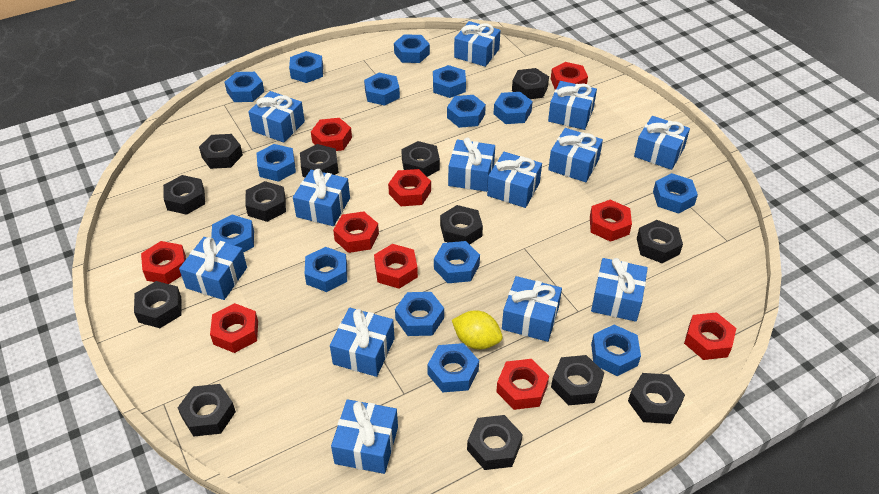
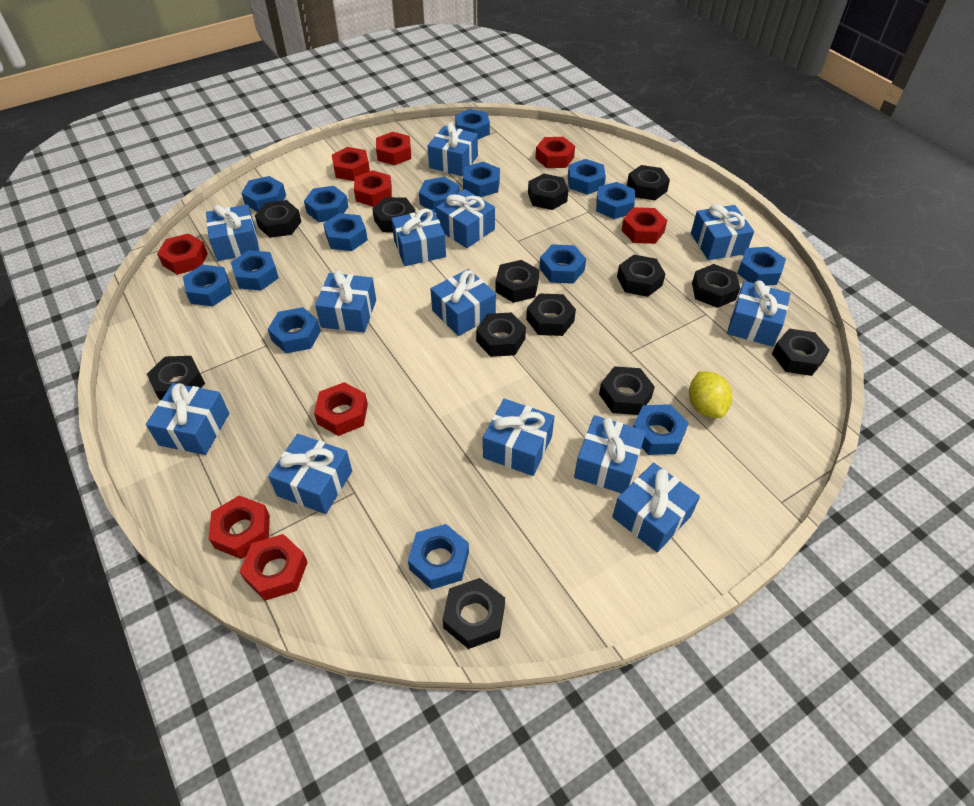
red nut: [141,241,186,284] [210,303,258,353] [311,118,352,151] [333,211,379,253] [374,244,418,289] [388,169,431,206] [496,359,549,410] [551,62,588,89] [590,200,632,242] [684,312,736,360] = 10 -> [157,233,208,275] [209,495,270,559] [239,534,308,601] [314,382,368,436] [332,147,370,181] [354,170,392,207] [376,132,411,165] [535,137,575,168] [621,207,667,244] = 9

